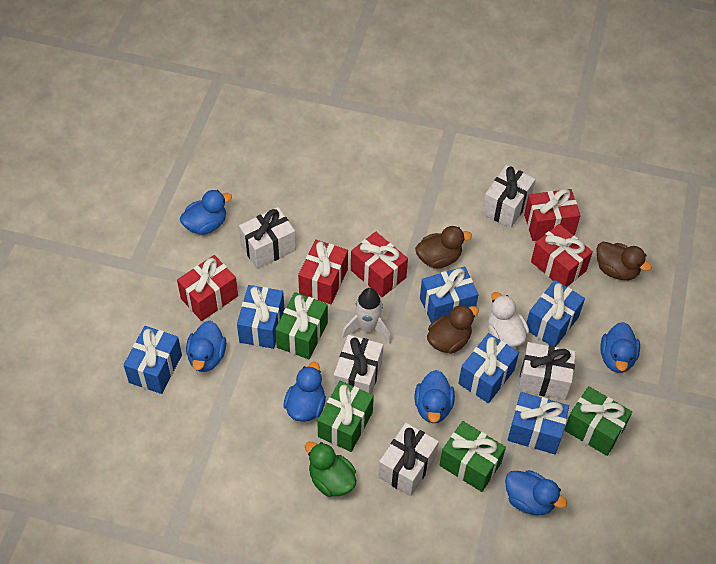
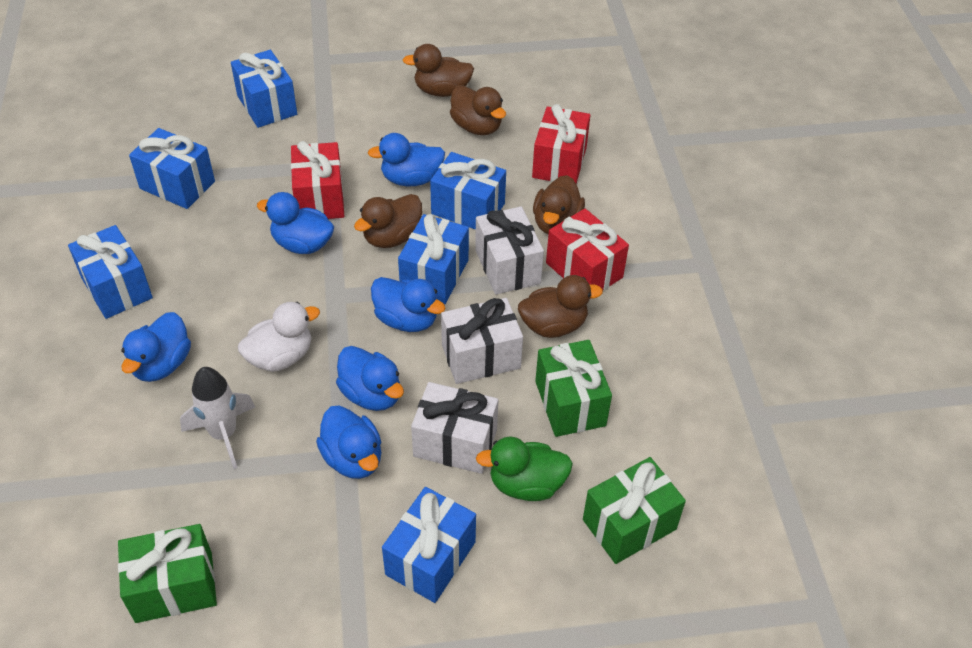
brown duck: [415,226,472,268] [427,305,479,354] [596,242,652,280] = 3 -> [354,194,422,248] [403,44,474,97] [450,85,506,135] [518,275,603,338] [533,175,585,234] = 5
green gift: [275,292,328,359] [317,381,374,452] [440,421,506,492] [564,386,632,456] = 4 -> [118,524,217,623] [535,340,612,437] [583,457,686,564] = 3
red gift: [177,255,238,321] [298,240,348,304] [351,232,408,297] [524,189,581,241] [531,224,593,287] = 5 -> [291,141,344,219] [532,104,590,184] [546,209,629,291] = 3
white gift: [239,207,296,269] [334,335,383,394] [378,423,439,496] [482,165,536,228] [518,342,576,400] = 5 -> [411,382,498,474] [441,298,523,384] [475,206,544,295] = 3

